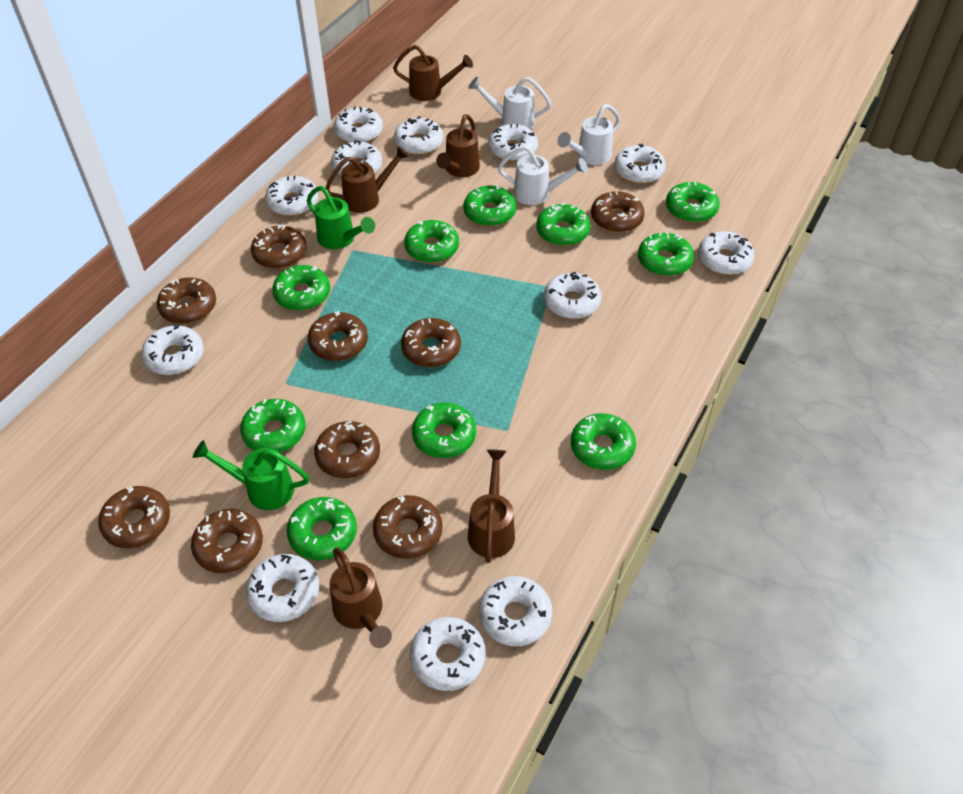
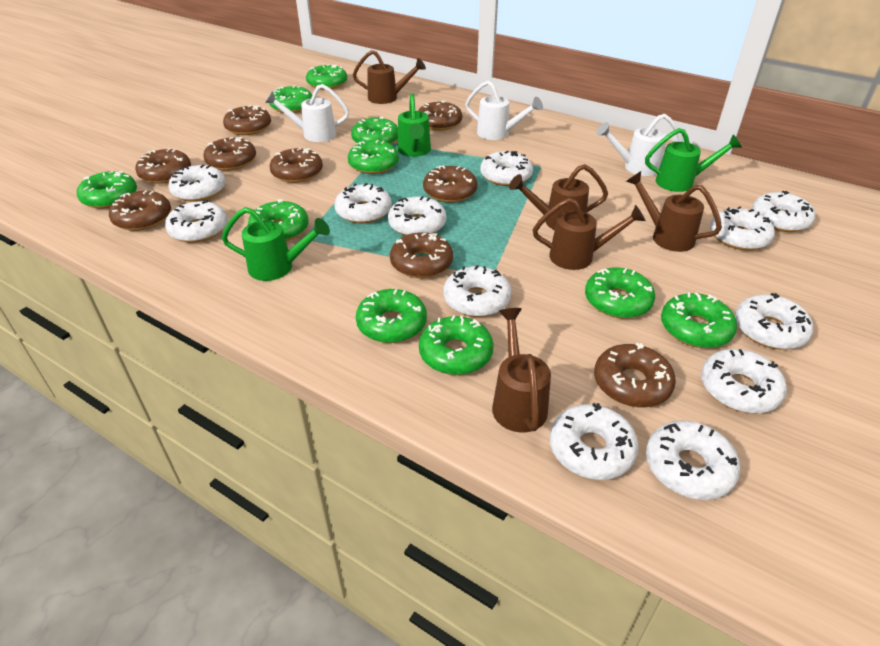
green watering can: [193,440,309,510] [307,186,375,249] = 2 -> [222,207,330,281] [398,93,431,157] [645,128,742,192] = 3

